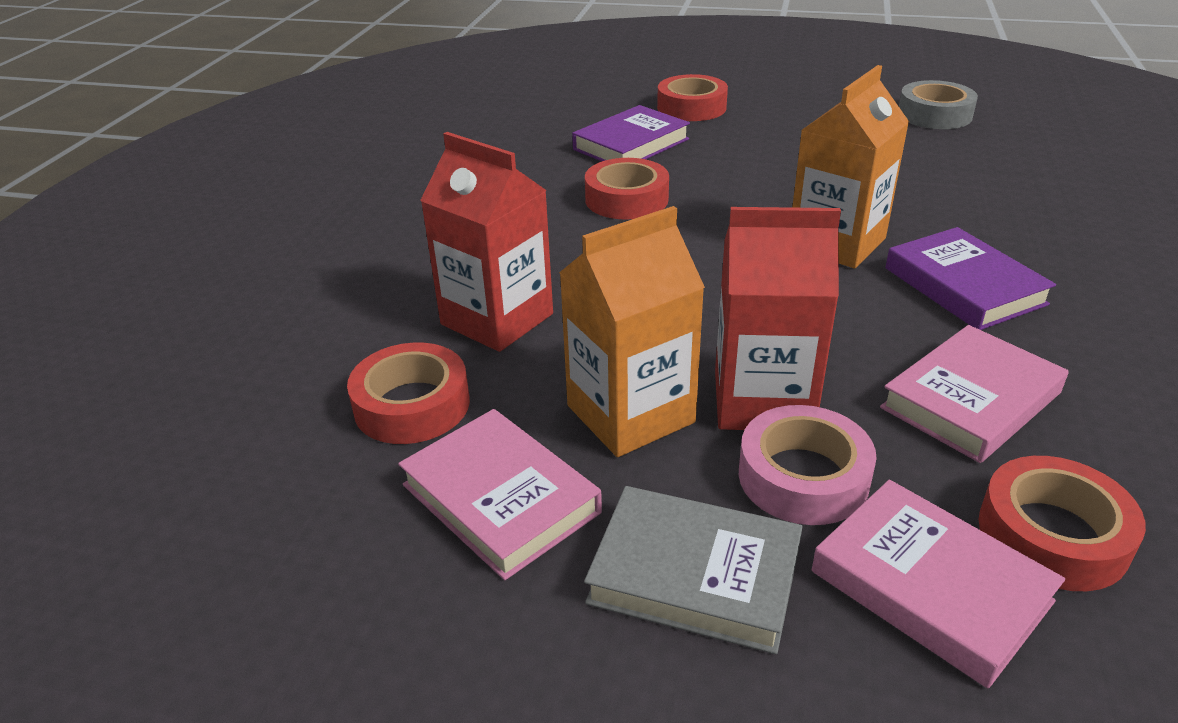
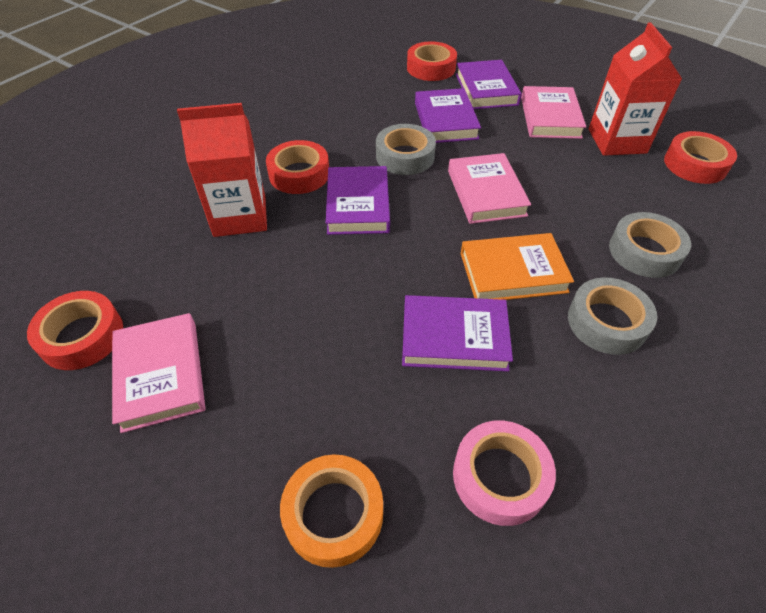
grey book: [584,486,802,654] = 1 -> none = 0
grey tape: [899,80,978,129] = 1 -> [376,124,436,175] [568,277,657,355] [609,212,691,278] = 3
orange book: none = 0 -> [461,233,574,300] = 1
orange carton: [559,206,705,457] [792,65,909,268] = 2 -> none = 0
orange tape: none = 0 -> [280,454,383,568] = 1
purple book: [572,105,690,161] [885,227,1056,330] = 2 -> [326,166,390,235] [402,295,513,372] [415,88,481,143] [456,60,522,109] = 4

